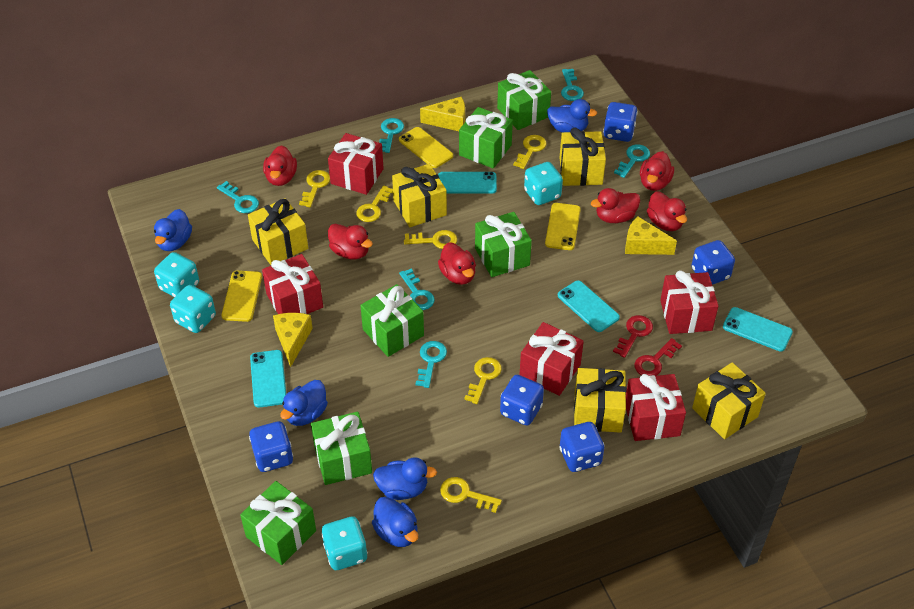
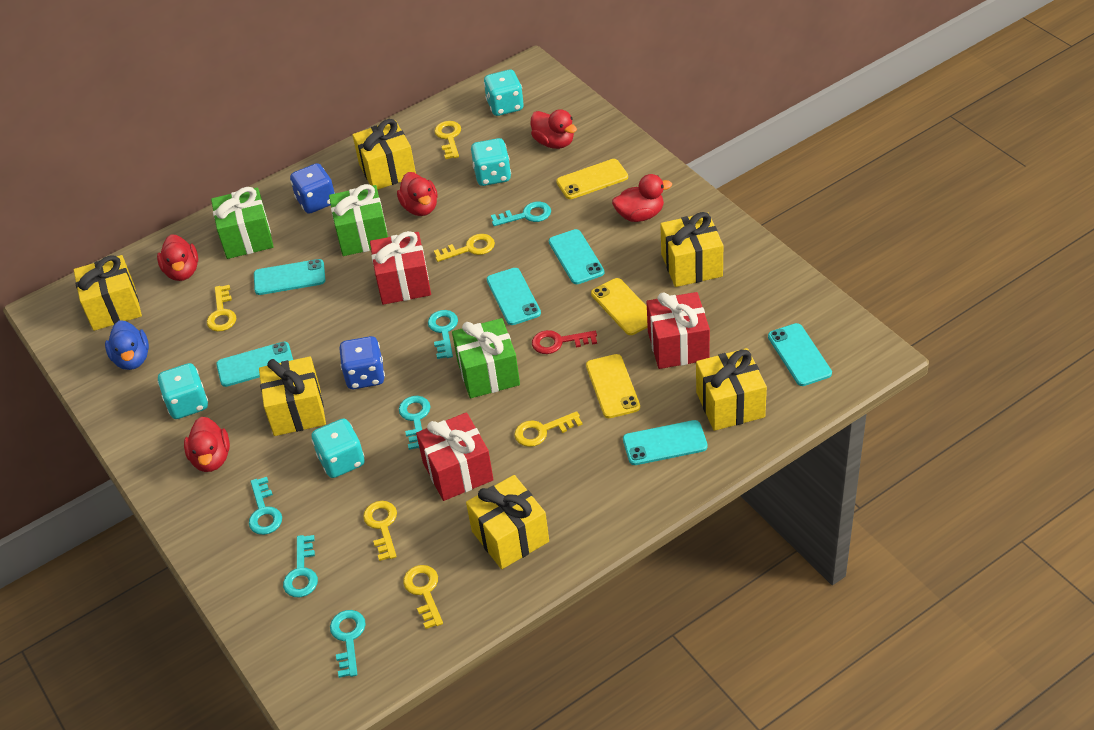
blue dice: [249,421,293,472] [500,375,544,425] [560,422,604,472] [603,102,638,142] [691,240,735,285] = 5 -> [290,163,335,214] [339,336,385,389] = 2
blue duck: [154,209,192,251] [280,380,328,426] [372,497,418,547] [373,457,437,500] [547,99,597,132] = 5 -> [105,320,149,370] = 1
green gift: [240,481,316,565] [311,412,372,485] [360,284,424,357] [459,107,513,169] [475,212,532,277] [497,70,551,130] = 6 -> [211,187,274,259] [329,184,388,256] [452,318,520,398] = 3
red duck: [263,145,297,186] [328,224,373,260] [438,242,476,285] [591,188,640,223] [640,151,674,191] [647,191,687,231] = 6 -> [157,234,198,281] [184,417,230,472] [397,172,438,216] [531,109,577,149] [612,174,672,222] = 5
red gift: [262,254,323,314] [328,133,384,195] [519,322,584,396] [626,374,686,441] [660,270,718,334] = 5 -> [370,231,431,305] [416,412,494,501] [647,292,710,369] = 3
red key: [613,315,653,358] [634,338,682,376] = 2 -> [532,330,597,354] = 1
turquoise phone: [250,350,286,408] [438,172,497,194] [558,281,620,332] [723,307,793,352] = 4 -> [216,341,293,387] [254,259,325,295] [487,268,541,325] [549,229,605,284] [623,420,708,465] [768,323,832,386] = 6
yellow cheese: [273,313,313,367] [420,97,465,131] [625,216,677,255] = 3 -> none = 0
yellow gift: [248,198,308,265] [392,164,447,227] [560,127,606,186] [574,368,626,433] [692,362,766,439] = 5 -> [74,255,142,331] [259,356,326,436] [353,119,416,190] [466,475,549,569] [660,212,723,287] [696,348,767,431] = 6

